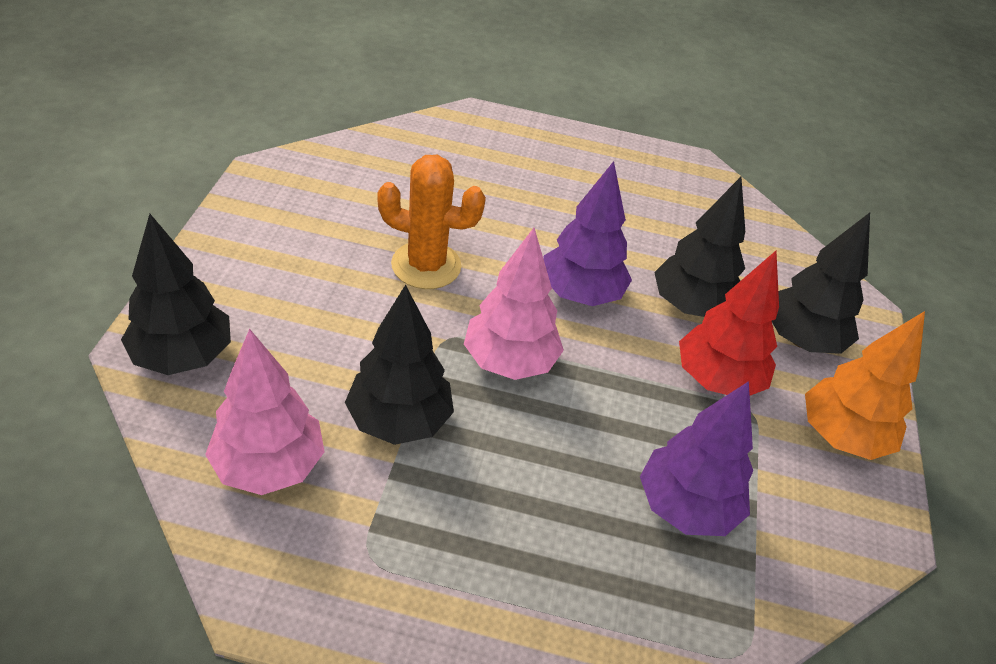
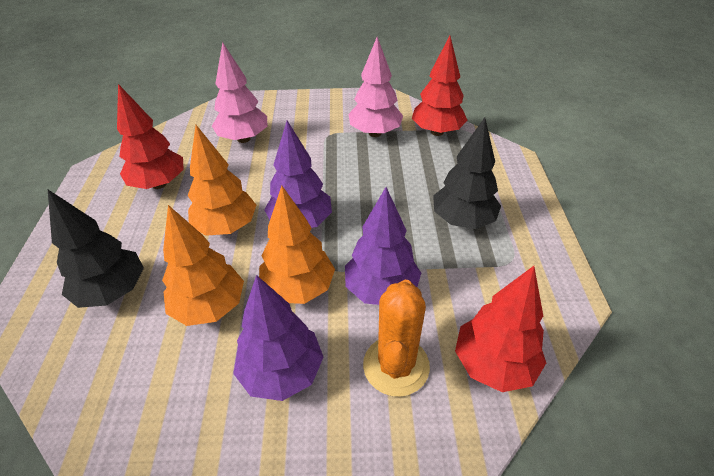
black tree: [121,214,231,375] [345,285,454,445] [654,177,745,317] [772,213,870,354] = 4 -> [48,190,144,308] [433,117,501,229] = 2
orange tree: [805,311,925,460] = 1 -> [162,205,244,326] [188,125,256,236] [259,186,335,304] = 3
purple tree: [543,161,632,306] [640,381,753,536] = 2 -> [233,275,323,401] [264,121,332,228] [345,187,421,305] = 3
red tree: [679,251,779,395] = 1 -> [117,84,184,189] [412,36,467,136] [455,266,546,392] = 3

